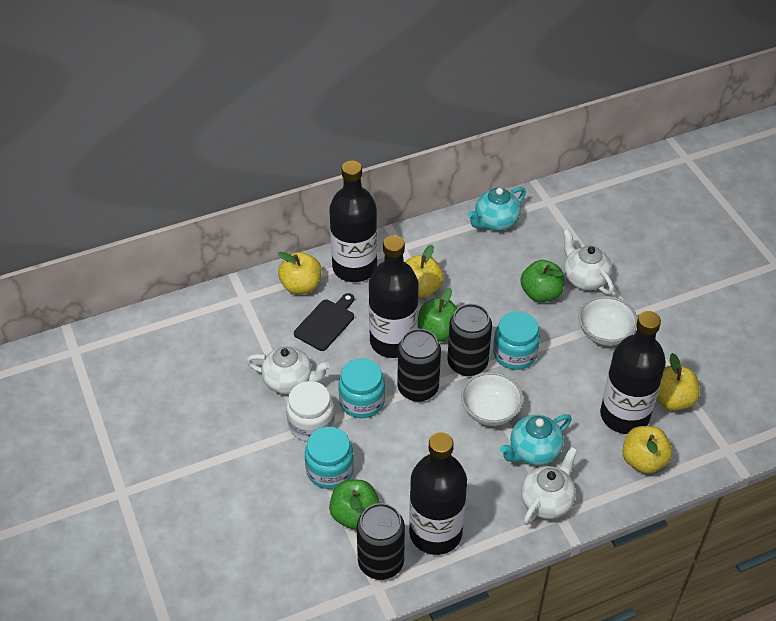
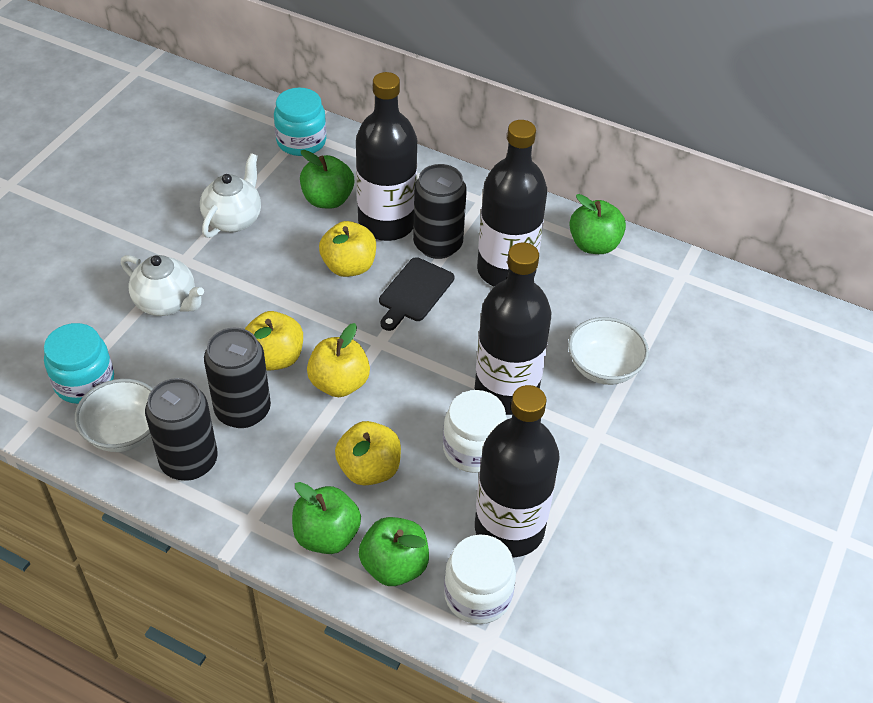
green apple: [329,480,380,529] [418,288,458,342] [520,260,564,302] = 3 -> [292,482,361,554] [300,150,354,209] [359,517,429,586] [569,194,626,254] = 4
turquoise jar: [305,427,354,489] [338,358,385,418] [493,311,540,370] = 3 -> [44,323,114,404] [274,88,326,156] = 2
turquoise teapot: [468,187,526,231] [500,414,572,465] = 2 -> none = 0
white jar: [286,381,334,442] = 1 -> [443,390,507,473] [444,535,516,624] = 2
white teapot: [246,346,330,394] [521,446,577,525] [563,229,614,294] = 3 -> [121,255,204,316] [200,153,261,238] = 2

